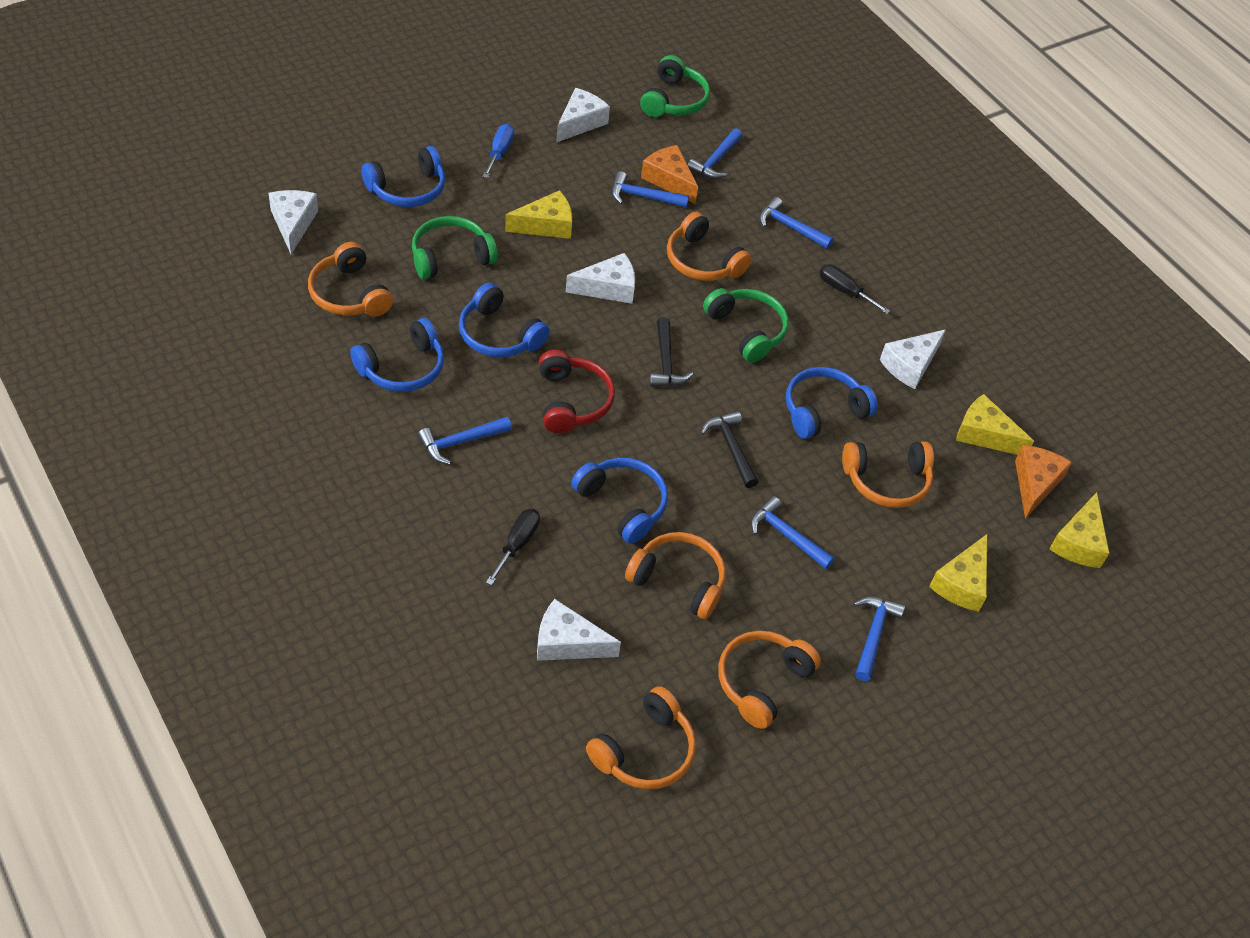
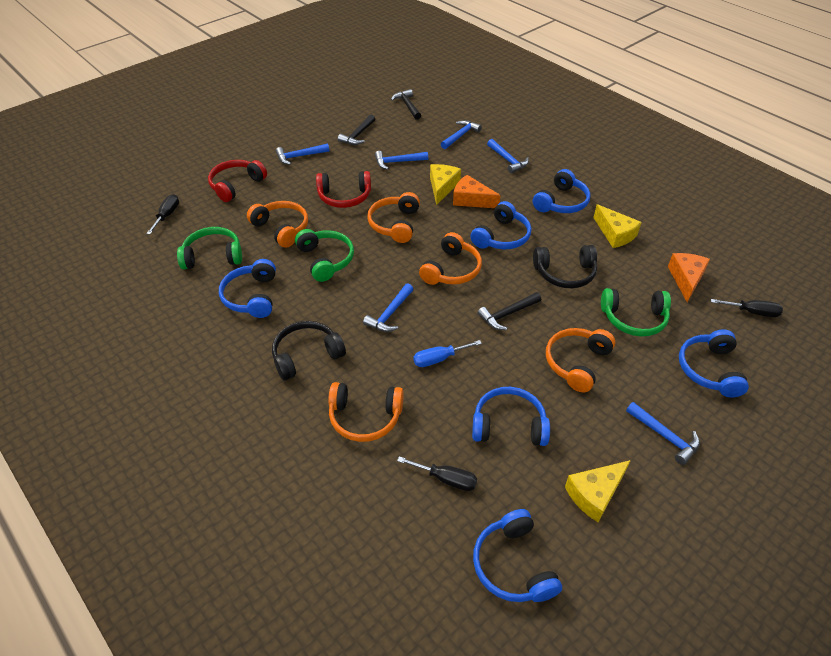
black hammer: [649,317,693,387] [701,411,758,488] = 2 -> [338,114,375,145] [391,89,421,120] [477,292,541,330] = 3
black headphones: none = 0 -> [272,321,346,380] [533,245,597,288] = 2
black screwdriver: [486,509,540,585] [819,264,890,314] = 2 -> [146,194,179,234] [397,456,477,491] [711,299,783,317] = 3
blue headphones: [350,318,444,392] [362,146,445,207] [459,283,550,357] [571,458,668,544] [786,367,878,439] = 5 -> [219,259,276,318] [471,201,531,249] [472,387,550,446] [473,509,562,602] [533,169,591,213] [679,329,749,397] = 6
orange headphones: [308,242,393,317] [586,686,696,789] [625,532,726,619] [667,212,752,281] [718,631,821,729] [842,442,934,508] = 6 -> [247,201,308,248] [328,382,404,442] [367,192,420,243] [419,232,482,285] [546,328,616,392] = 5
red headphones: [539,350,615,433] = 1 -> [208,160,267,202] [316,171,371,208] = 2
white cheese: [269,190,318,254] [537,599,621,661] [556,88,610,143] [566,253,635,304] [880,329,946,389] = 5 -> none = 0
yellow cheese: [505,190,572,239] [929,534,987,612] [956,394,1034,455] [1049,492,1109,568] = 4 -> [430,164,461,205] [565,460,631,522] [593,204,642,248] = 3

